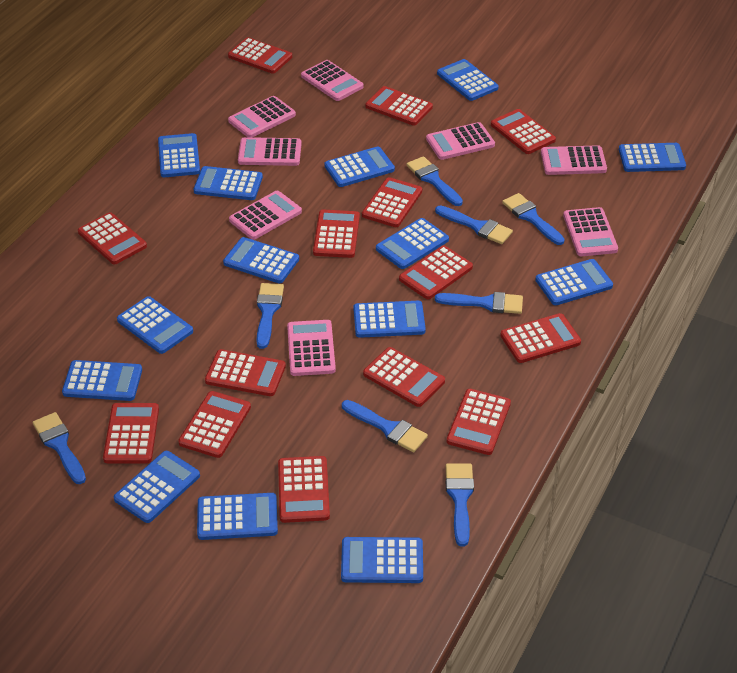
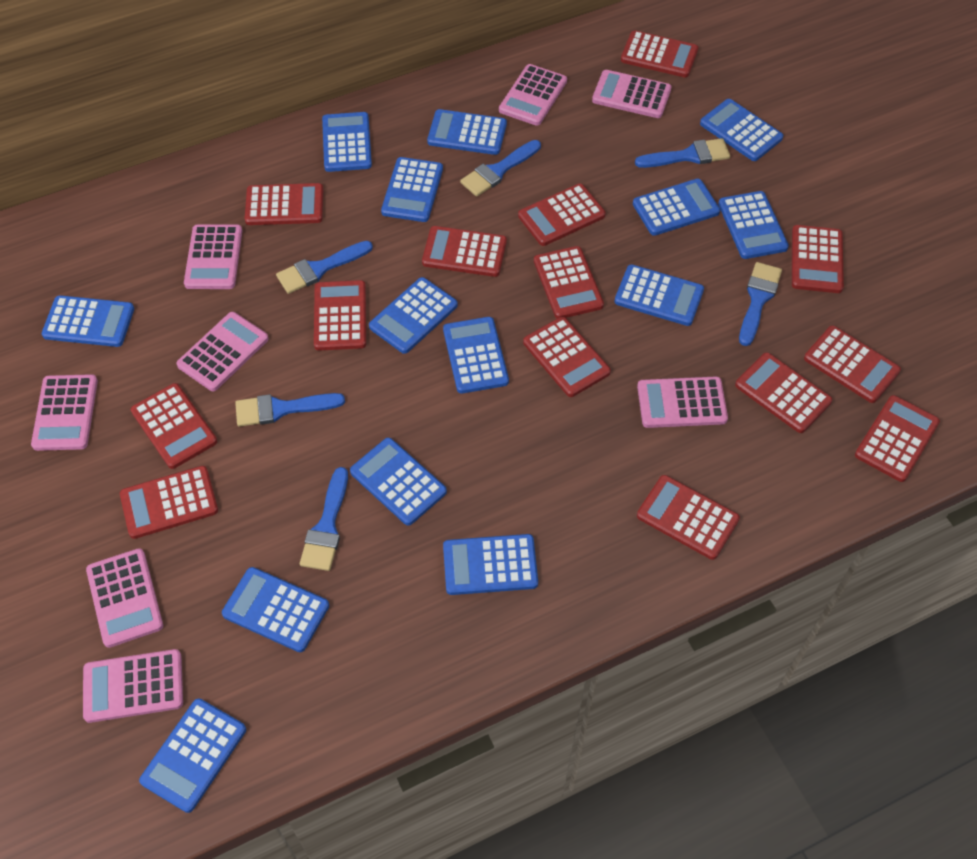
blue brush: [32,412,86,484] [256,283,284,349] [342,400,428,452] [406,156,463,206] [435,205,513,244] [435,292,523,314] [446,463,474,547] [502,193,565,245] = 8 -> [235,393,345,427] [276,241,373,294] [300,467,348,571] [460,140,541,197] [635,138,730,168] [739,262,782,346] = 6

